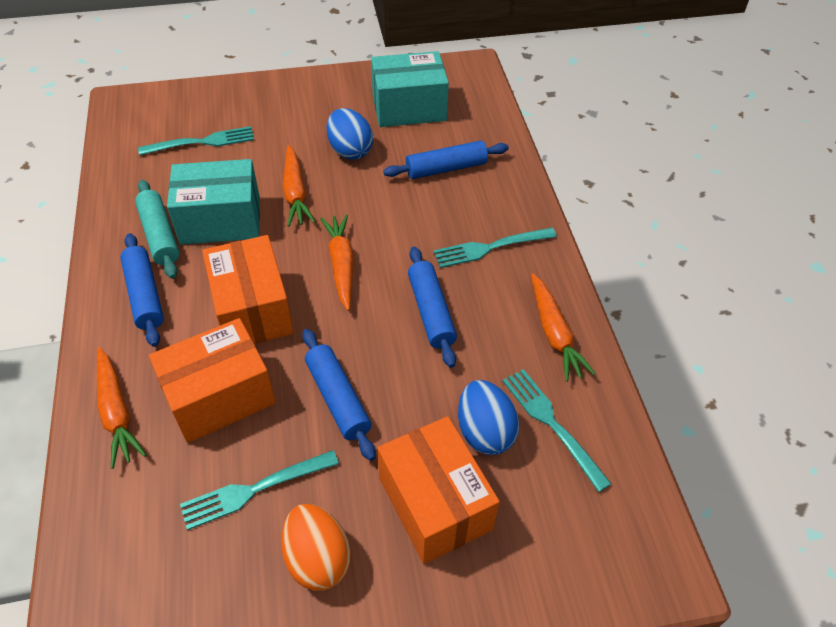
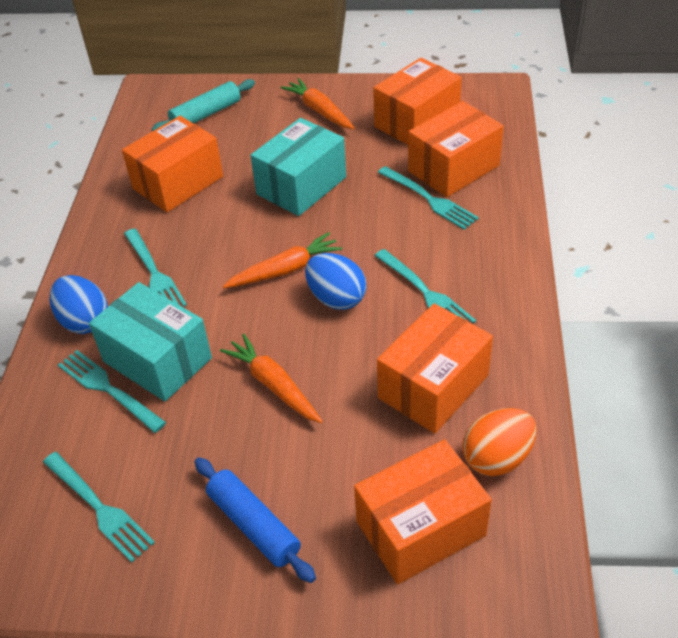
blue rolling pin: [120,233,164,347] [302,329,376,461] [383,141,509,179] [408,247,457,368] = 4 -> [195,458,316,583] = 1
orange box: [149,318,276,443] [202,235,294,344] [377,416,500,564] = 3 -> [122,116,223,212] [354,439,492,584] [373,58,462,145] [377,303,493,434] [408,101,504,197] = 5
orange carrot: [97,347,146,469] [283,145,315,227] [320,214,354,311] [531,273,596,382] = 4 -> [220,334,323,423] [223,232,342,288] [280,78,355,129] = 3
turquoise fork: [138,126,254,155] [180,450,339,530] [433,228,557,268] [503,369,612,492] = 4 -> [43,452,155,563] [58,350,166,433] [124,228,187,307] [375,249,476,323] [378,166,479,230] = 5

